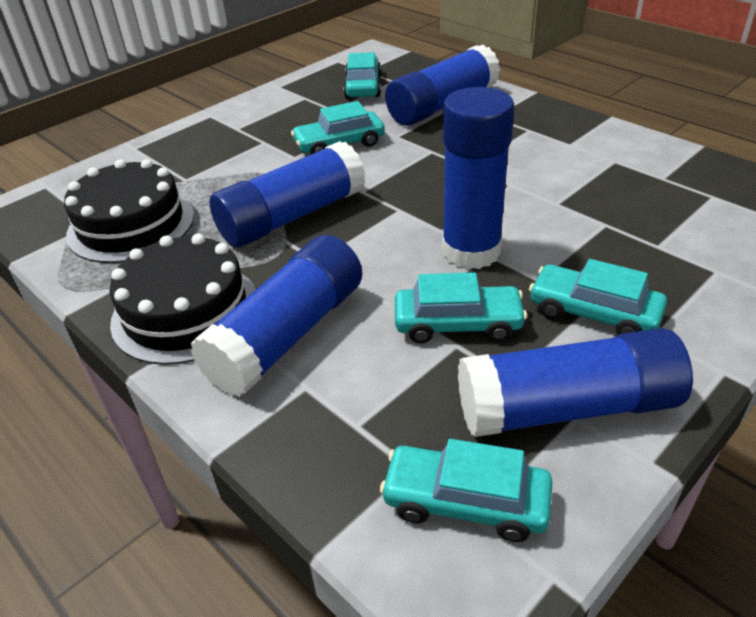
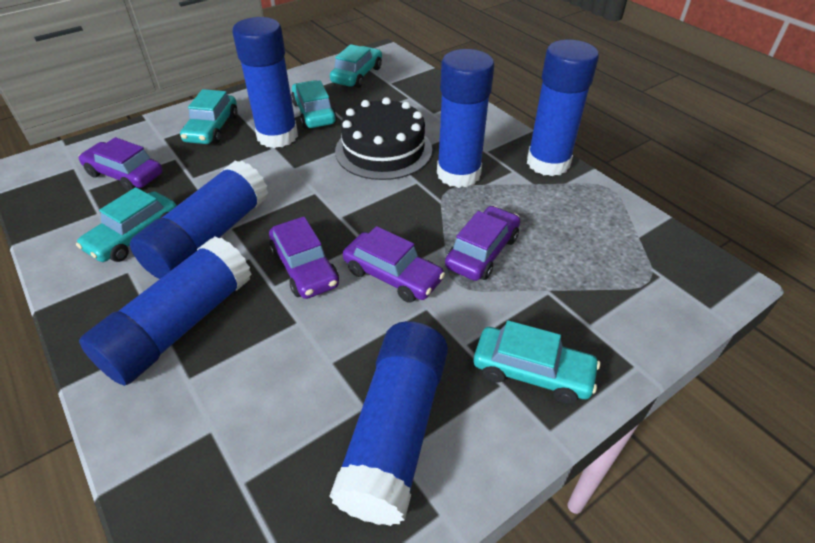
black cake: [64,159,194,263] [109,233,256,365] = 2 -> [335,97,432,180] = 1
blue glue stick: [190,235,362,397] [209,141,366,247] [385,45,500,126] [442,87,515,269] [458,328,693,437] = 5 -> [79,236,252,386] [130,160,268,279] [232,17,298,148] [329,321,448,526] [437,49,494,188] [527,40,599,176] = 6
purple car: none = 0 -> [79,137,163,191] [269,217,339,299] [343,226,445,303] [445,206,520,281] = 4

